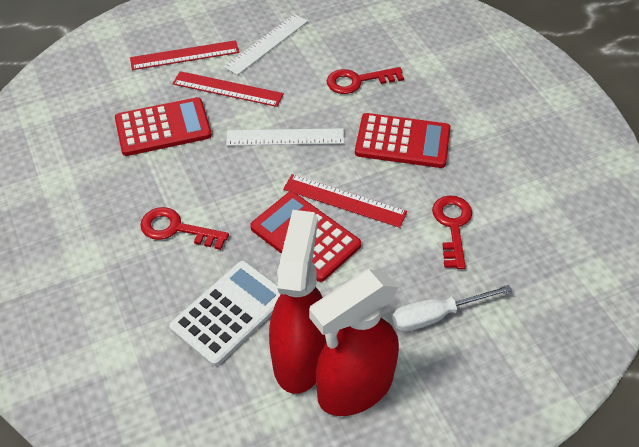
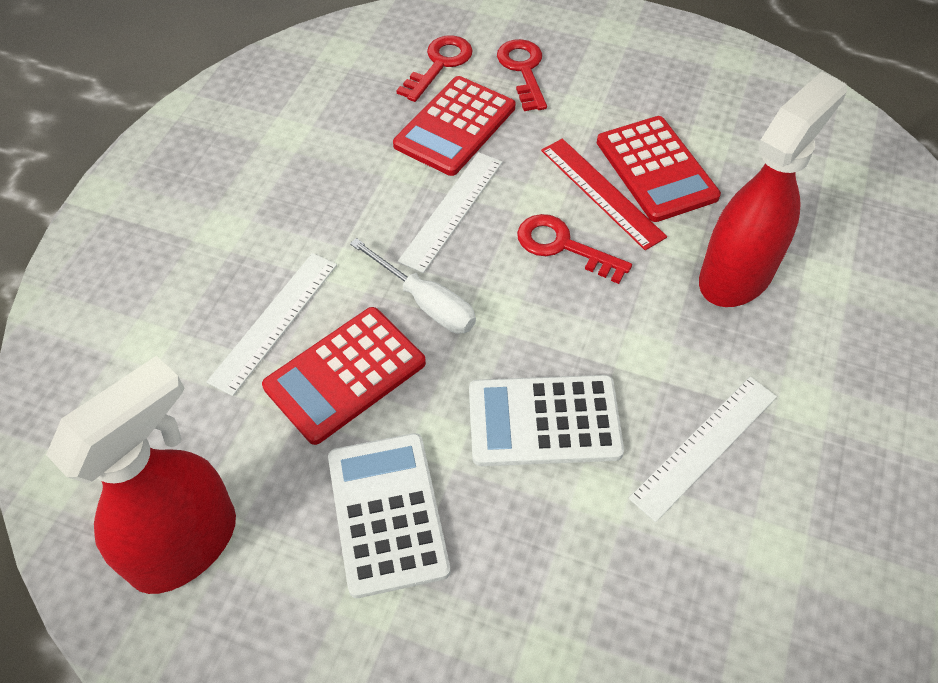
red ruler: [130,40,239,70] [173,71,284,107] [283,174,407,228] = 3 -> [541,139,667,250] = 1
white calculator: [169,261,281,366] = 1 -> [328,433,450,598] [469,375,624,466] = 2
white ruler: [224,14,308,75] [226,128,345,146] = 2 -> [207,253,337,396] [398,152,503,273] [629,377,777,522] = 3

